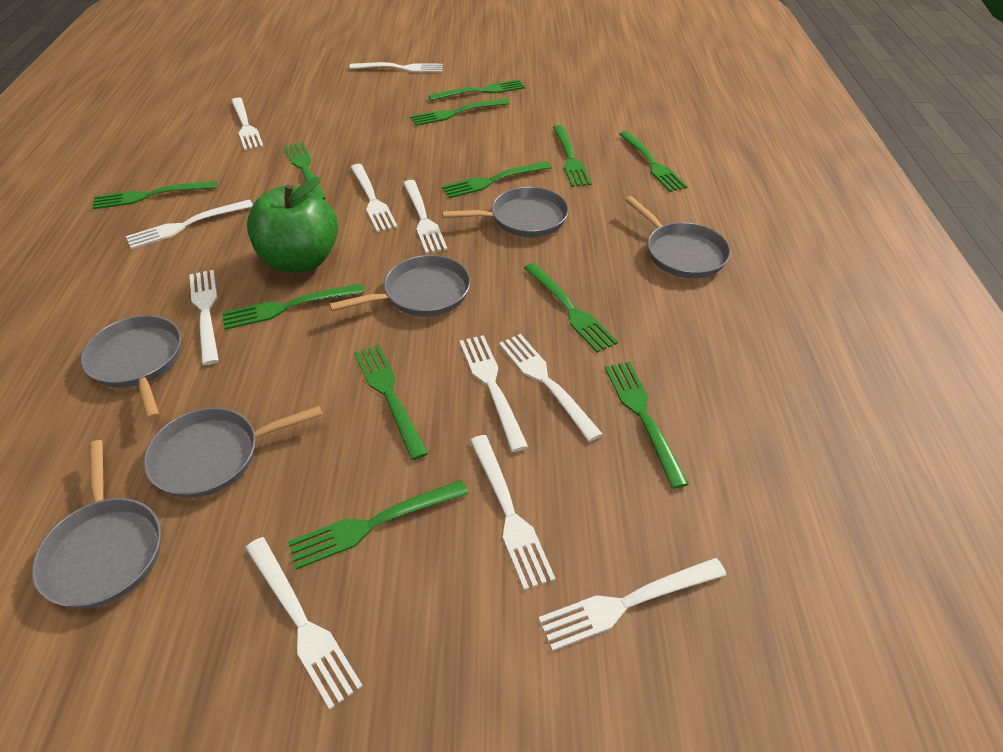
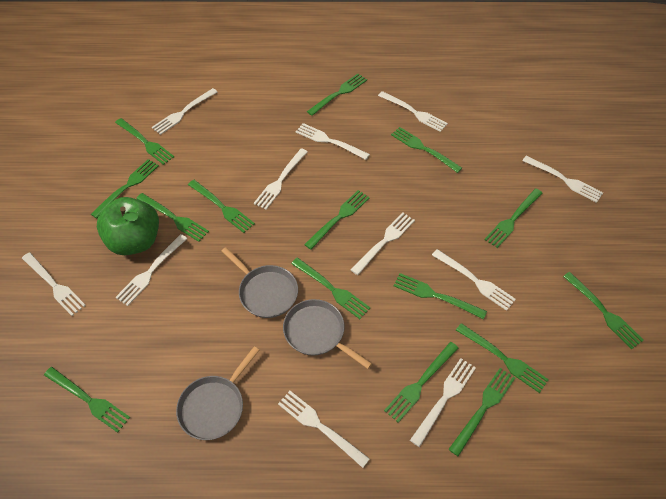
green fork: [92,181,217,209] [222,283,365,330] [284,142,326,200] [288,480,468,570] [354,345,429,460] [410,98,510,126] [428,80,525,101] [442,161,552,198] [524,263,618,353] [553,125,591,187] [605,362,689,489] [619,131,688,192] = 12 -> [44,367,130,433] [91,159,159,218] [115,118,174,165] [136,193,209,242] [188,180,255,233] [291,258,370,319] [304,190,370,250] [307,74,367,116] [384,342,459,423] [391,127,462,173] [394,273,487,319] [449,368,515,457] [456,323,549,393] [484,189,543,248] [563,272,644,349] = 15
grey pan: [32,440,161,609] [81,315,181,420] [144,406,322,498] [329,255,471,317] [442,187,569,238] [625,196,731,279] = 6 -> [176,346,259,440] [221,247,298,318] [283,299,372,369] = 3

